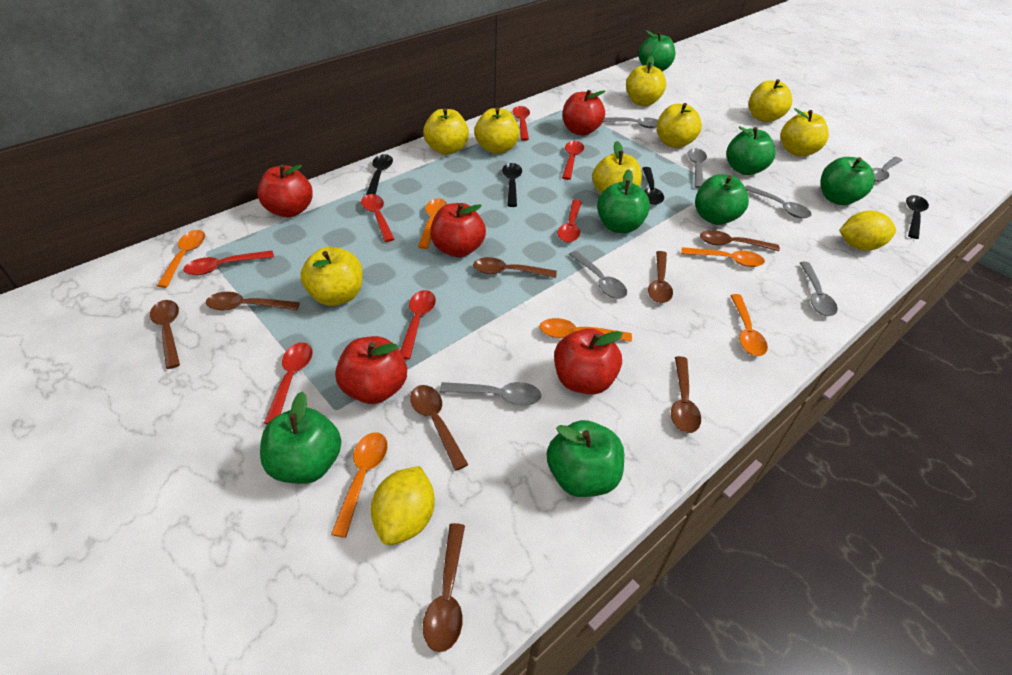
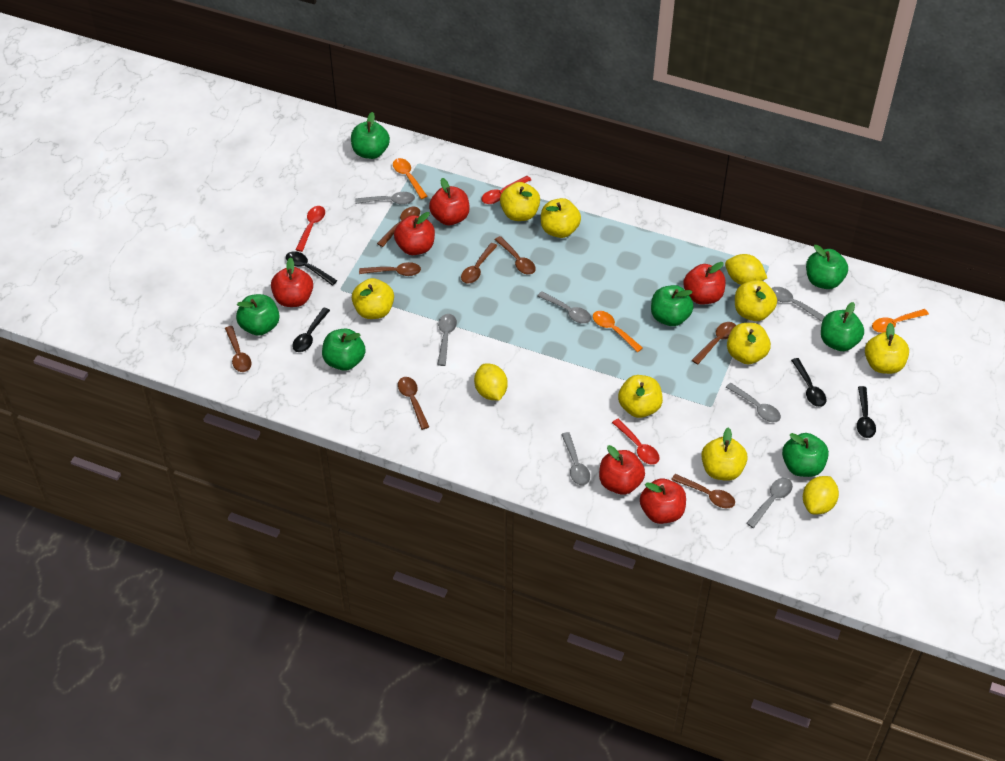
orange spoon: [157,230,205,288] [331,433,388,538] [418,199,447,249] [540,318,632,342] [681,247,765,267] [730,294,768,356] = 6 -> [393,158,427,199] [593,311,643,352] [872,309,929,333] = 3
red apple: [257,164,313,217] [335,336,407,404] [430,203,486,257] [554,328,623,394] [563,90,606,136] = 5 -> [271,257,313,307] [394,212,435,255] [429,178,470,225] [599,445,645,495] [640,478,686,524] [683,262,726,305] = 6
red spoon: [183,250,274,275] [264,342,313,424] [361,194,394,242] [400,290,436,359] [512,106,530,141] [557,200,582,243] [562,141,584,180] = 7 -> [295,206,325,252] [482,176,531,204] [612,419,659,465] = 3
yellow lemon: [371,466,435,545] [839,210,896,251] = 2 -> [474,364,508,401] [725,254,767,285] [803,476,839,514] = 3

